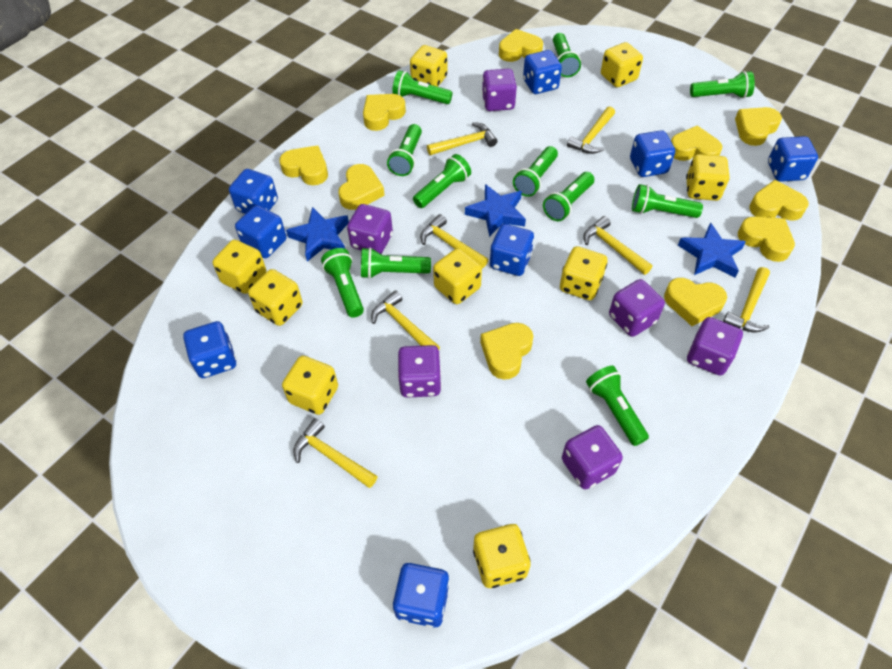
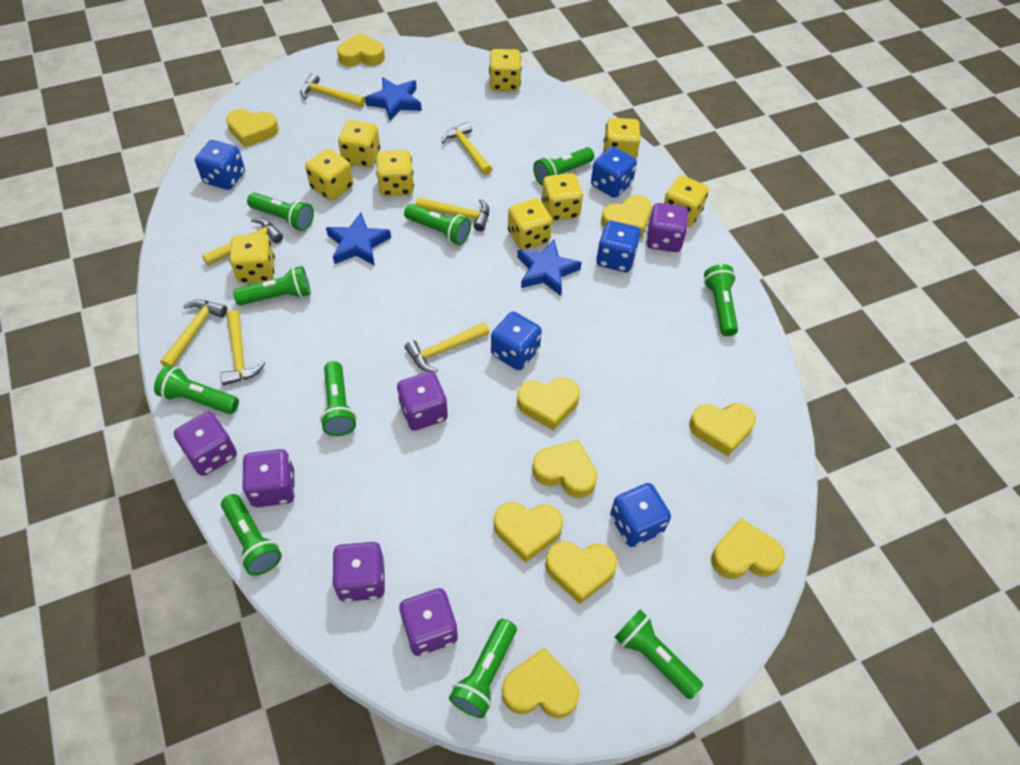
blue dice: [183,321,236,378] [229,169,278,214] [235,205,287,258] [393,563,450,628] [490,224,534,276] [523,50,562,94] [630,130,675,177] [768,136,818,182] = 8 -> [195,140,245,190] [491,312,542,370] [591,146,637,198] [596,221,641,272] [610,483,671,547] = 5
green flashlight: [321,248,364,318] [361,247,431,279] [387,124,422,176] [392,70,453,104] [413,154,471,208] [513,146,558,197] [543,172,594,221] [553,33,581,77] [586,366,649,446] [632,184,703,218] [690,71,755,98] = 11 -> [154,365,239,414] [221,494,282,576] [233,266,311,305] [247,192,314,231] [320,361,357,436] [404,204,471,245] [449,619,517,718] [533,147,594,186] [614,610,703,699] [704,264,738,336] = 10

